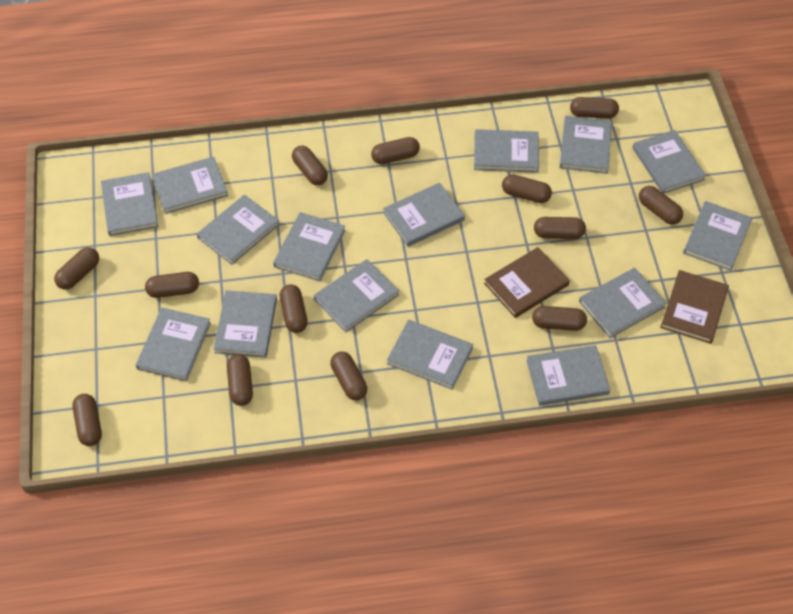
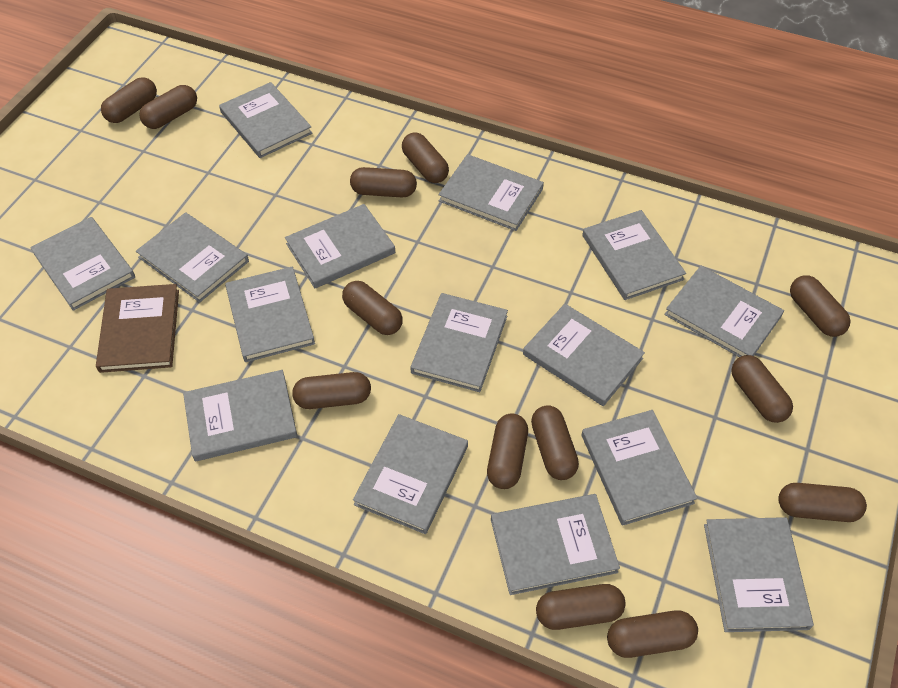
brown book: [484,247,570,318] [660,270,729,344] = 2 -> [96,284,179,373] = 1

